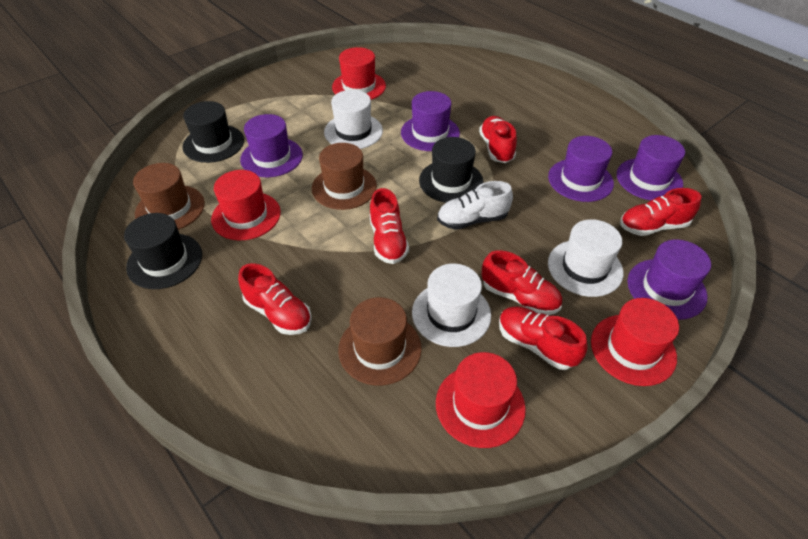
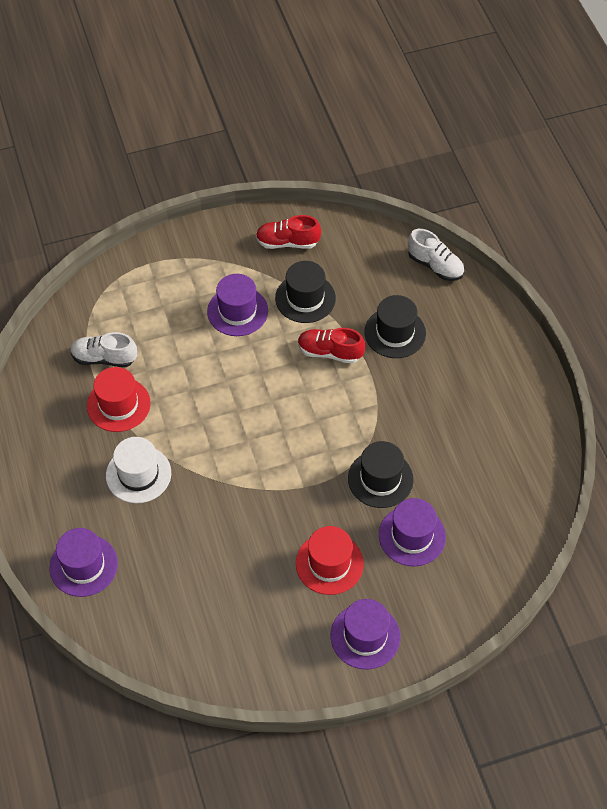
brown hat: [133,163,205,230] [312,143,377,210] [338,297,422,386] = 3 -> none = 0
purple hat: [240,114,303,177] [401,91,460,151] [548,136,614,202] [617,135,685,200] [627,239,711,320] = 5 -> [50,528,118,597] [207,274,268,336] [331,599,400,669] [379,498,446,566] = 4
red hat: [211,170,281,240] [332,47,386,100] [436,352,526,448] [591,298,679,386] = 4 -> [87,367,151,432] [296,526,364,595] = 2
red shoe: [238,263,312,335] [369,188,409,264] [479,116,517,163] [482,250,562,315] [499,306,588,370] [620,188,701,236] = 6 -> [256,215,321,249] [298,328,365,364] = 2
white hat: [324,90,383,149] [412,264,491,347] [548,219,624,297] = 3 -> [106,437,171,503] = 1
white shoe: [437,181,513,230] = 1 -> [70,332,137,367] [408,229,464,281] = 2

